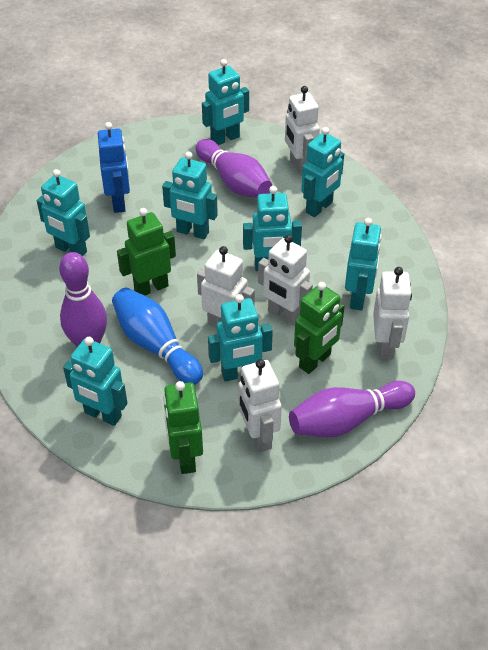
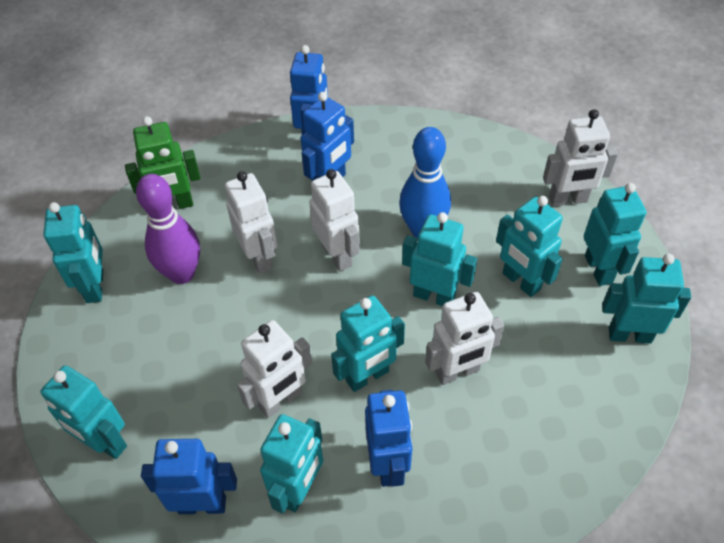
blue robot: [98,122,130,213] = 1 -> [141,439,237,514] [290,45,328,135] [301,92,354,181] [365,390,412,487] = 4
green robot: [117,208,176,295] [163,381,203,474] [294,282,345,374] = 3 -> [125,116,201,209] = 1
purple bowling pin: [59,252,107,347] [196,139,272,198] [289,381,415,437] = 3 -> [136,174,200,284] = 1

